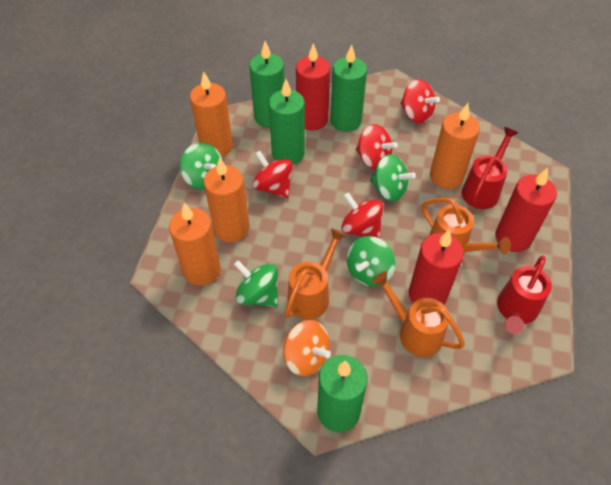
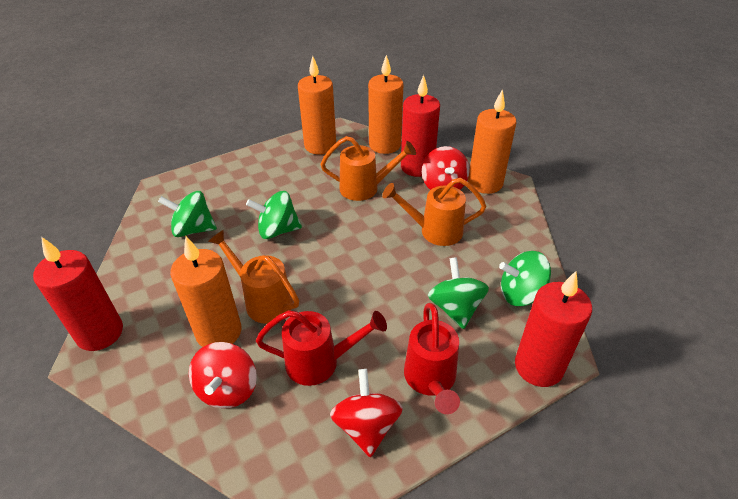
green candle: [249,41,284,128] [269,79,305,165] [317,355,368,432] [330,44,367,132] = 4 -> none = 0
orange spinning top: [283,320,331,376] = 1 -> none = 0
red spinning top: [252,151,293,198] [341,192,384,239] [356,124,397,170] [400,79,440,123] = 4 -> [189,342,257,408] [330,369,403,457] [422,146,470,190] = 3

